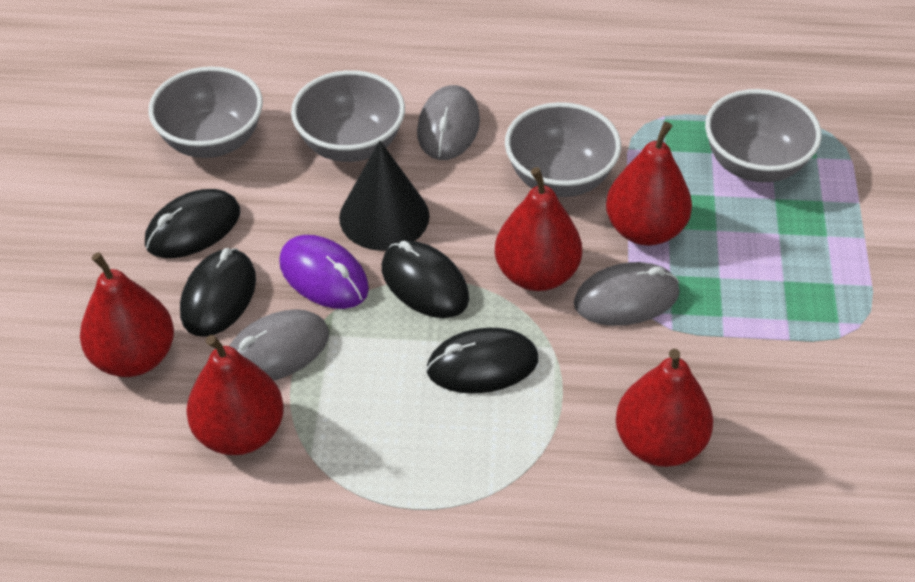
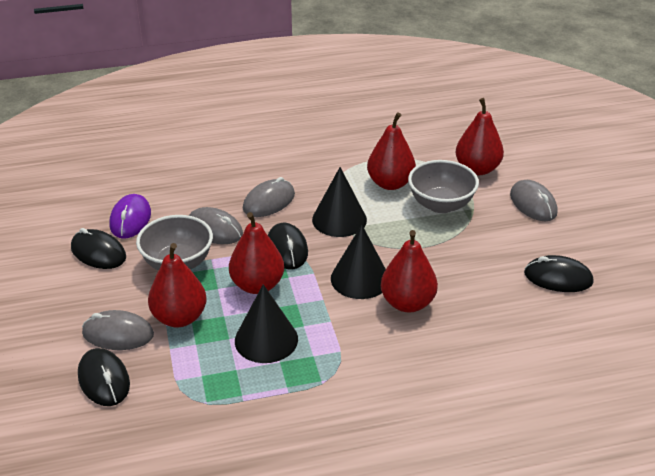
black cone: [339,141,430,251] = 1 -> [235,284,298,363] [312,167,367,237] [331,225,386,299] = 3
grey bowl: [148,67,263,158] [291,70,405,162] [505,102,621,197] [705,89,822,182] = 4 -> [136,215,213,270] [408,160,479,213] = 2
grey mouse: [230,309,329,381] [417,85,480,160] [574,262,679,326] = 3 -> [82,310,154,350] [189,207,243,244] [243,177,295,217] [510,180,558,221] = 4

